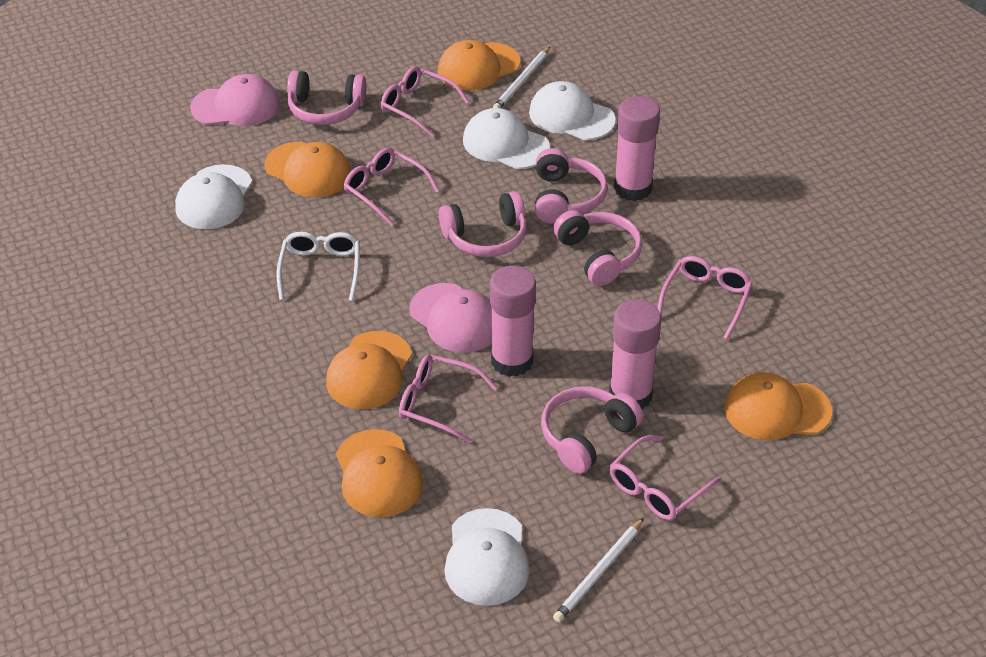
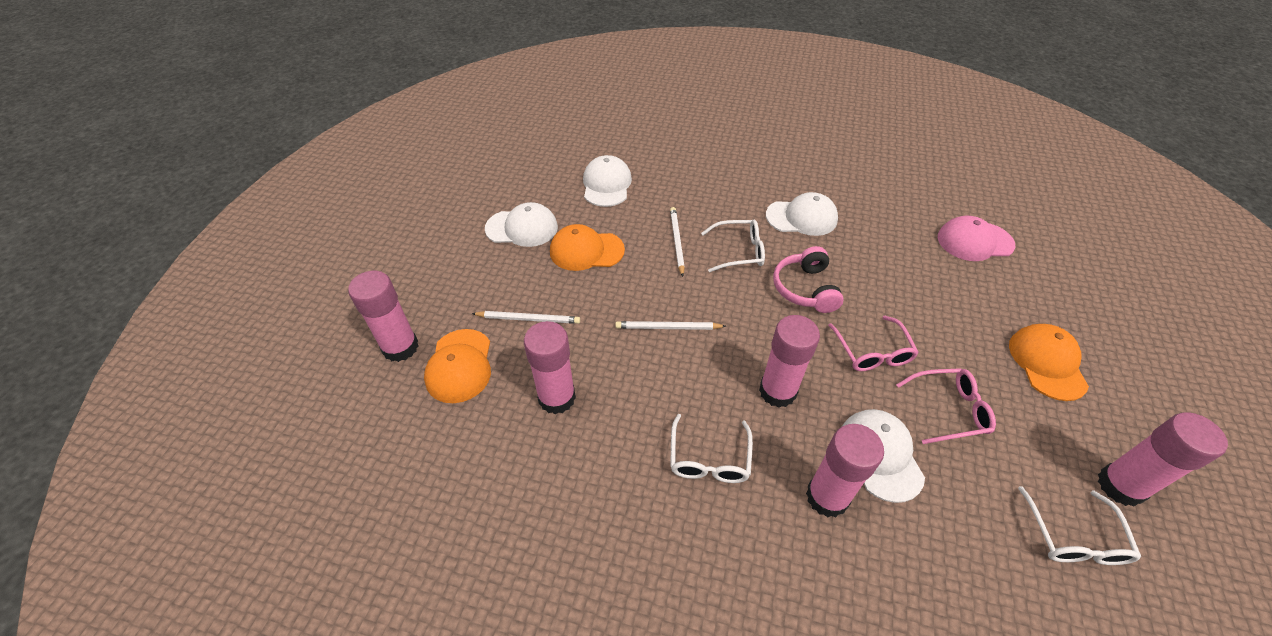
orange cap: [264,142,351,197] [326,331,412,409] [336,429,423,517] [438,40,520,90] [724,372,832,440] = 5 -> [424,329,491,403] [550,224,625,271] [1009,324,1089,401] = 3
pink cap: [190,74,280,126] [409,283,492,353] = 2 -> [938,216,1015,261] = 1
pink glasses: [344,148,440,226] [381,66,469,137] [399,354,498,444] [610,435,722,520] [658,256,753,340] = 5 -> [828,316,919,371] [896,368,996,444] = 2
pink glue stick: [490,265,536,377] [609,299,661,410] [614,96,660,201] = 3 -> [348,271,419,362] [524,321,576,414] [759,315,820,408] [806,424,884,518] [1098,413,1228,506] = 5
pink headphones: [287,70,366,125] [439,191,527,257] [535,148,608,224] [541,386,643,474] [553,210,642,286] = 5 -> [773,246,844,313] = 1
white glasses: [277,232,360,301] = 1 -> [670,414,753,483] [701,220,765,272] [1018,486,1141,565] = 3
white pencil: [493,47,550,108] [553,518,644,622] = 2 -> [472,311,580,324] [615,321,726,330] [670,207,685,277] = 3

